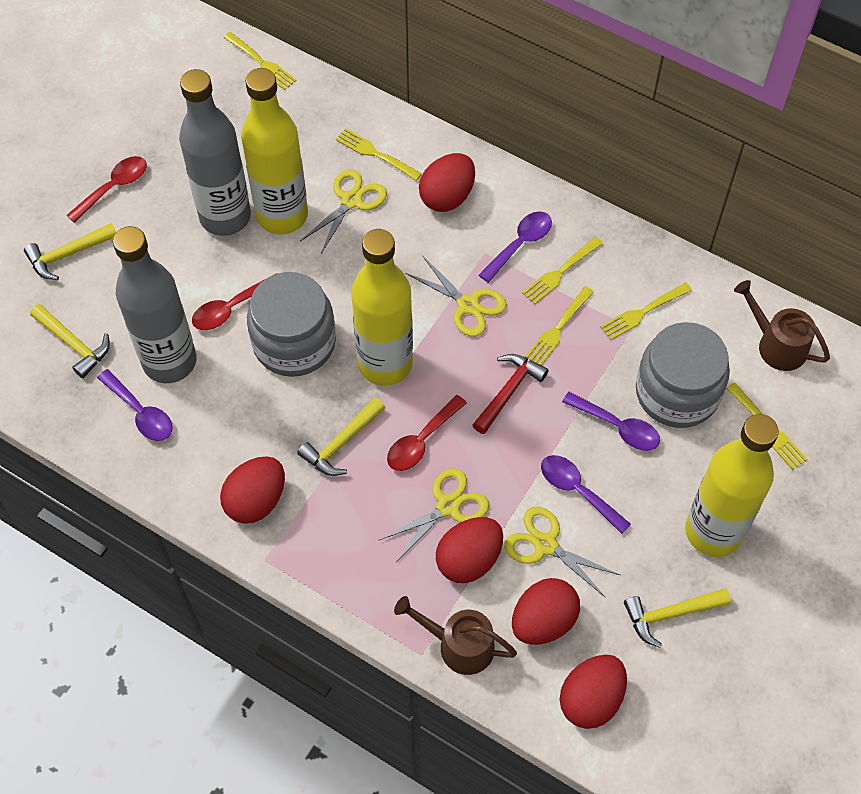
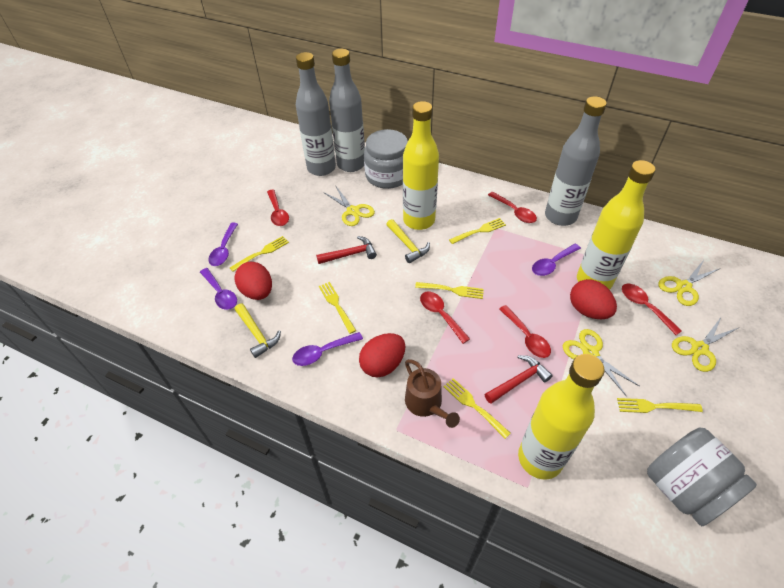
brown watering can: [394,596,517,675] [734,280,830,371] = 2 -> [405,359,460,428] = 1
grey bottle: [113,226,197,383] [179,69,251,236] = 2 -> [296,52,336,176] [329,49,365,172] [545,96,607,226] = 3
red egg: [220,456,285,524] [419,153,475,212] [436,517,503,583] [512,578,580,645] [560,654,627,729] = 5 -> [235,262,272,300] [359,333,405,377] [570,279,617,319] = 3
red hammer: [472,354,549,434] = 1 -> [316,236,377,264] [485,355,553,404] = 2
red spoon: [66,156,147,223] [192,273,277,330] [387,395,467,471] = 3 -> [267,190,289,226] [420,292,470,344] [488,192,537,223] [499,305,551,358] [622,284,682,335] = 5
yellow hammer: [24,223,116,280] [30,304,110,378] [297,397,385,476] [624,588,731,648] = 4 -> [235,304,281,358] [386,219,430,263] = 2

